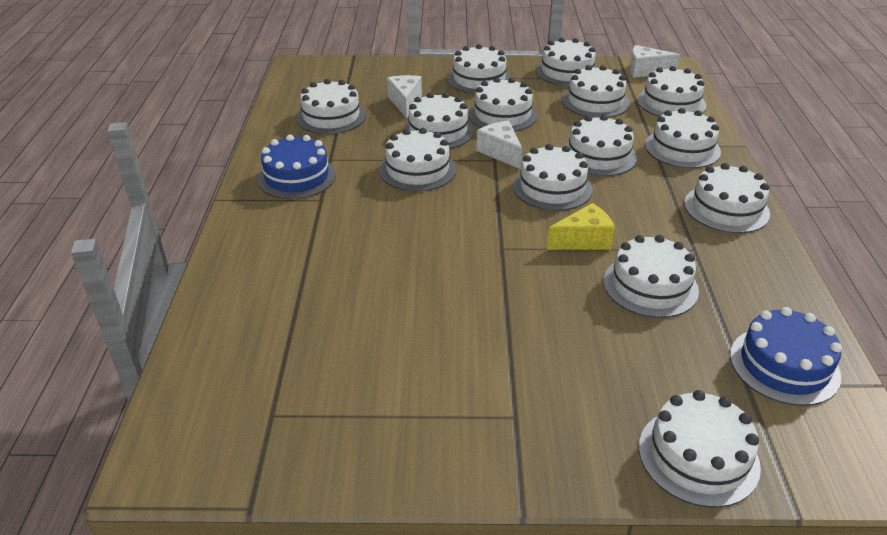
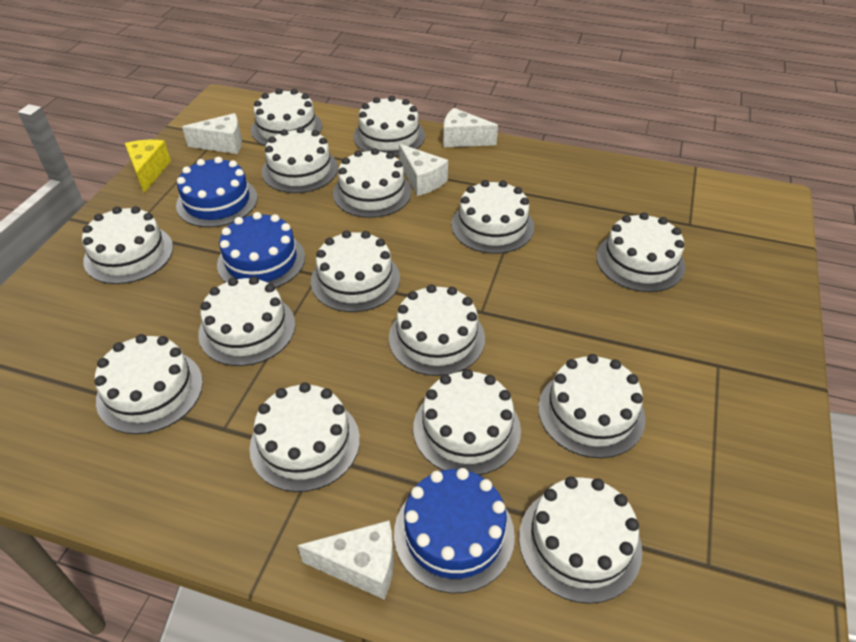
blue cake: [257,135,336,199] [730,307,842,406] = 2 -> [176,157,258,227] [217,212,305,288] [394,468,515,594] = 3
white cake: [296,79,366,134] [379,128,456,192] [403,92,474,149] [447,44,511,94] [468,77,537,132] [513,144,593,211] [536,38,596,86] [562,65,630,118] [563,115,637,176] [603,235,699,318] [637,66,706,117] [639,390,761,508] [645,108,721,168] [684,163,770,233] = 14 -> [82,206,173,284] [95,334,203,434] [198,276,295,366] [249,382,360,492] [251,89,322,146] [262,127,338,193] [311,230,400,312] [333,148,412,218] [354,96,425,157] [389,284,485,376] [413,369,521,475] [452,180,534,254] [519,476,642,604] [538,354,646,458] [596,212,685,292] = 15
white cheese: [387,75,422,118] [477,121,522,169] [629,45,680,78] = 3 -> [182,113,242,154] [298,520,394,599] [399,144,448,196] [443,108,498,147] = 4

